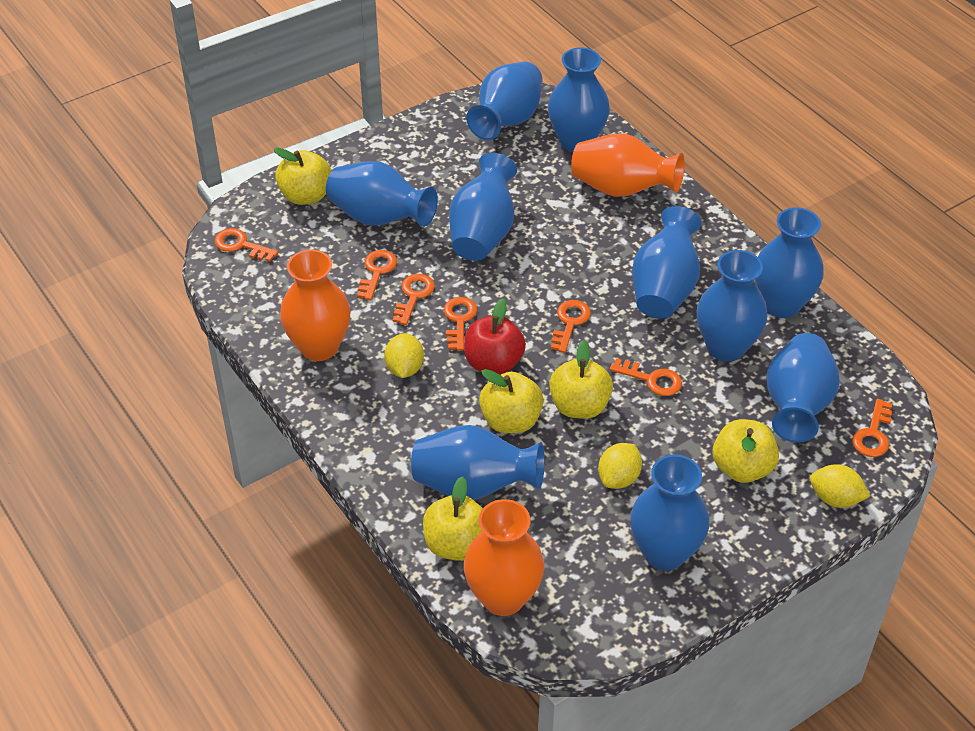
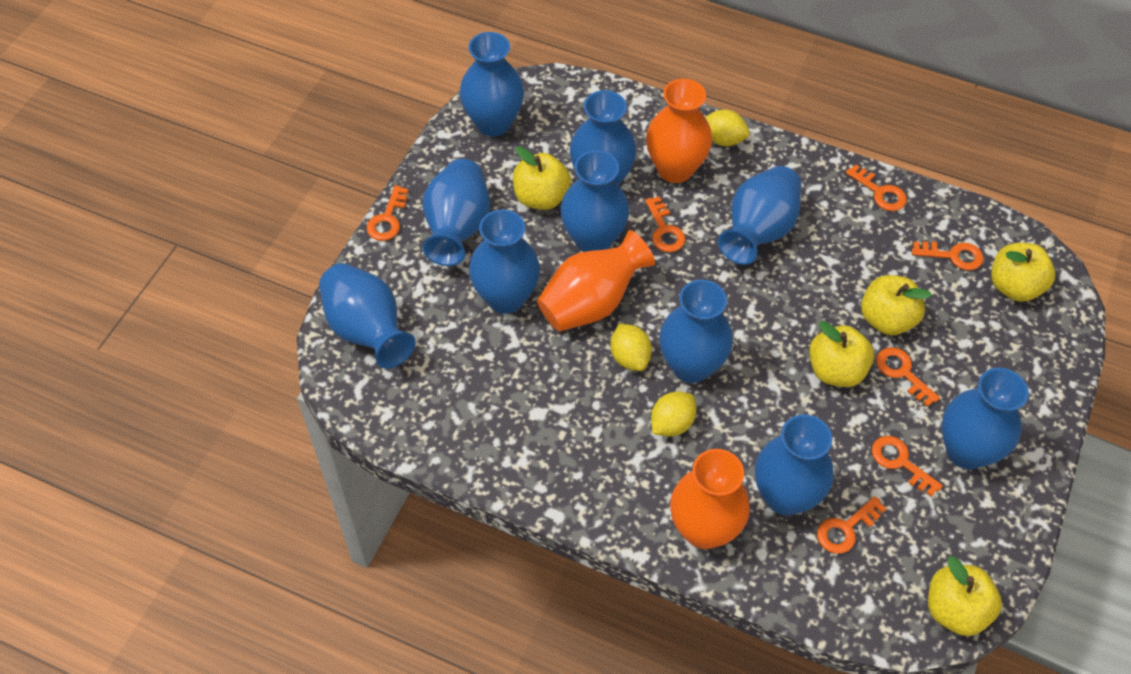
red apple: [464,299,526,375] = 1 -> none = 0

